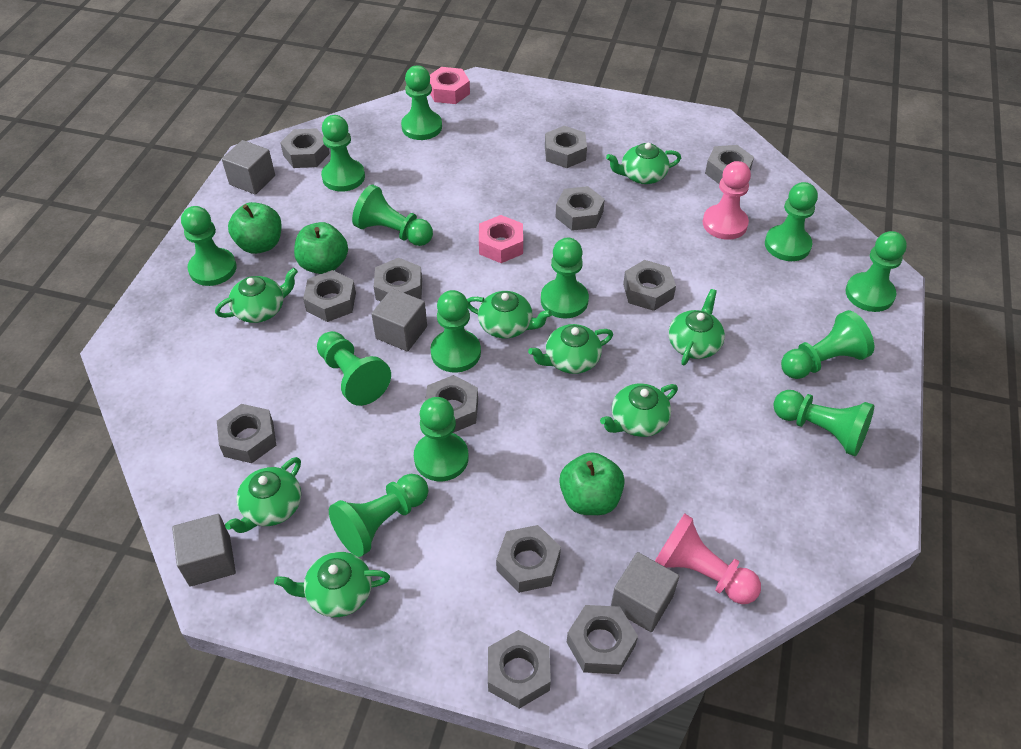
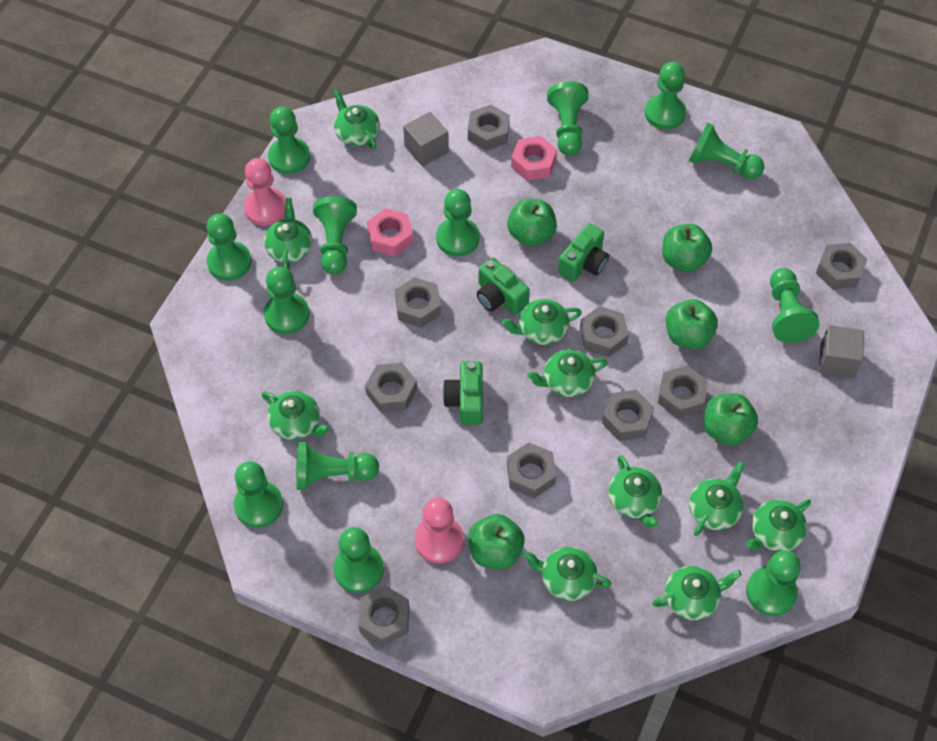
green apple: [228,202,282,254] [294,222,348,274] [559,452,625,515] = 3 -> [468,514,524,569] [507,199,557,247] [662,224,712,272] [666,299,718,349] [704,393,758,445] = 5
green camera: none = 0 -> [443,361,483,425] [477,257,530,315] [558,223,609,282] = 3
green teapot: [215,268,298,323] [225,457,301,533] [274,552,390,617] [467,291,552,338] [528,324,613,374] [600,383,678,437] [606,143,681,184] [669,289,725,366] = 8 -> [261,391,329,440] [264,198,313,270] [333,89,380,150] [502,299,582,345] [523,547,612,601] [527,349,608,397] [608,455,662,528] [652,566,742,620] [689,461,745,536] [746,499,811,552] = 10
grey cube: [172,514,236,587] [222,140,275,195] [371,288,427,352] [611,552,679,632] = 4 -> [403,112,449,167] [819,325,864,378] = 2
grey nut: [217,404,276,463] [280,128,330,168] [303,270,356,322] [374,258,422,302] [425,375,478,433] [488,630,551,709] [496,525,561,593] [545,126,587,168] [555,186,605,231] [567,605,638,674] [623,260,676,311] [705,145,754,184] = 12 -> [358,586,409,646] [365,362,417,412] [395,277,441,328] [468,105,510,151] [507,442,556,498] [580,306,629,357] [602,390,654,441] [658,366,708,418] [816,243,867,289] = 9

